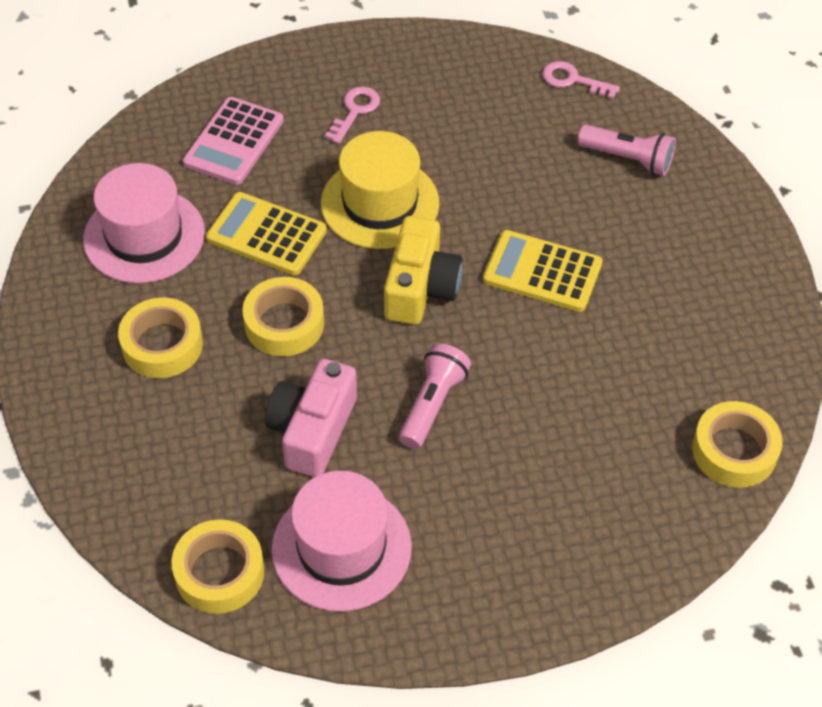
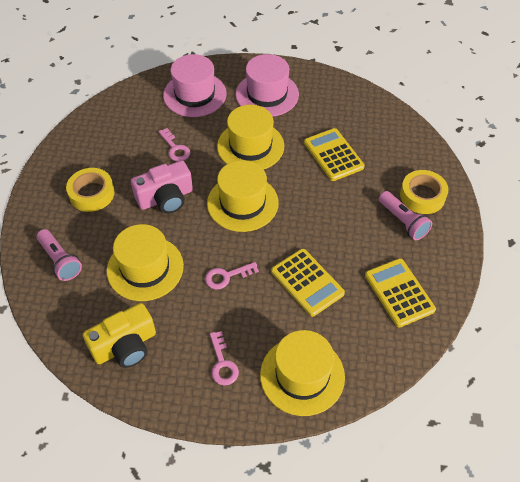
pink calculator: [183,97,284,185] = 1 -> none = 0
pink key: [325,87,380,144] [542,61,620,99] = 2 -> [158,128,190,162] [205,262,259,289] [210,331,239,385] = 3
yellow calculator: [206,192,327,275] [483,230,603,312] = 2 -> [271,249,345,317] [304,128,365,181] [365,258,436,327] = 3
yellow hat: [321,131,440,249] = 1 -> [107,224,184,301] [207,160,279,232] [217,105,284,170] [260,330,345,416] = 4
yellow tape: [118,297,203,378] [171,519,265,614] [242,277,324,356] [692,401,783,488] = 4 -> [66,168,115,212] [400,170,448,214] = 2

